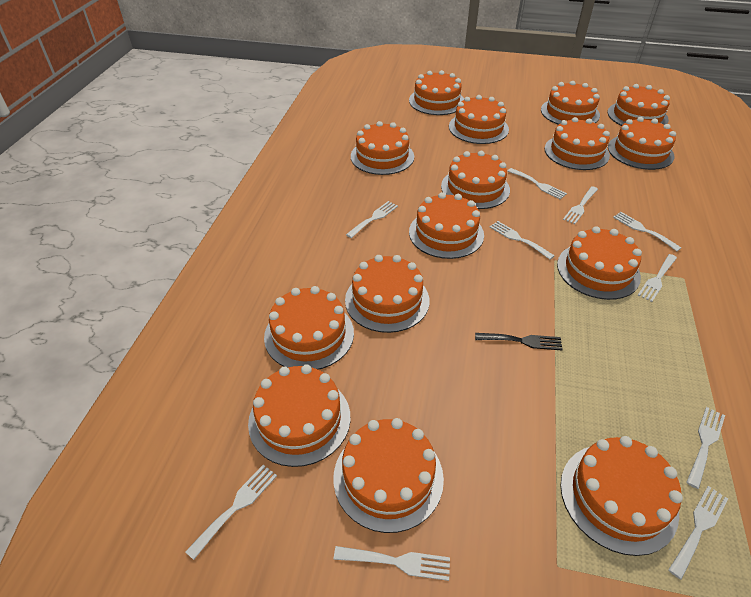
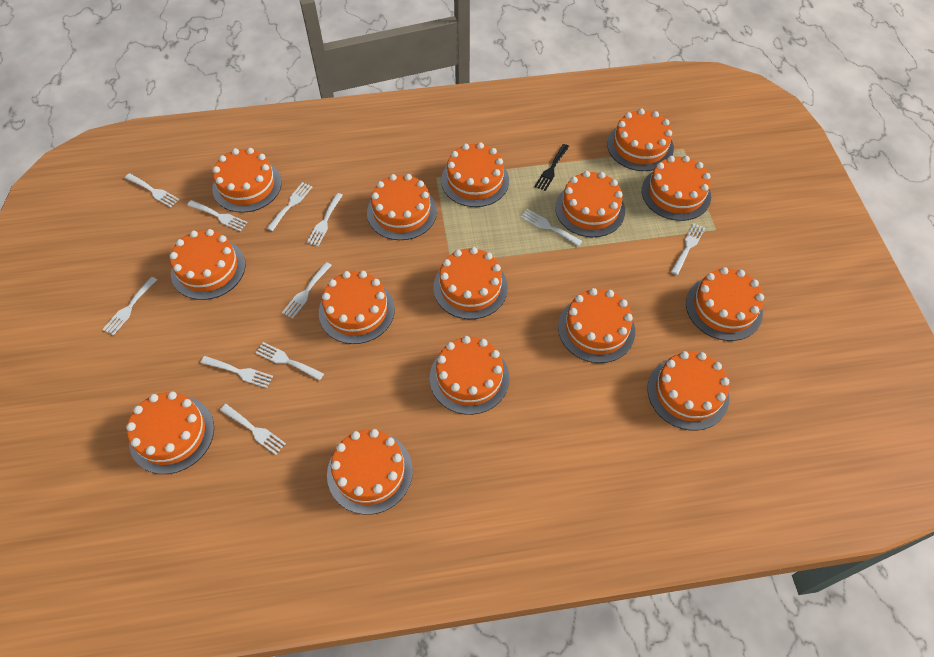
white fork: [185,465,277,560] [334,546,450,581] [346,201,398,238] [490,221,555,260] [508,168,567,199] [563,186,598,224] [613,212,681,251] [638,254,677,302] [668,486,728,580] [686,407,725,489] = 10 -> [102,277,157,335] [125,173,179,207] [187,200,248,231] [201,356,273,388] [220,404,286,455] [256,342,324,381] [267,182,312,231] [282,262,332,318] [307,193,343,246] [521,209,582,246] [671,223,705,275] = 11

